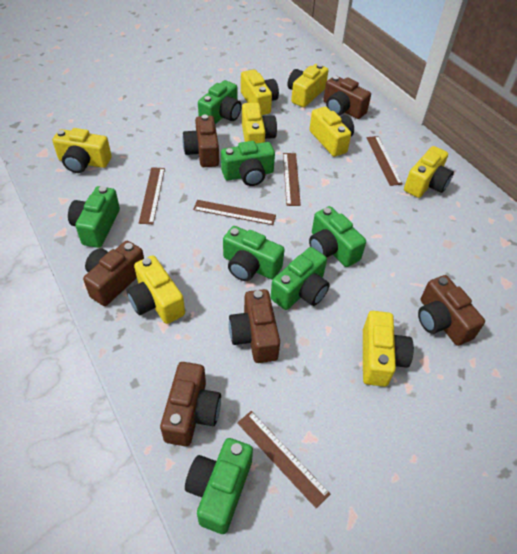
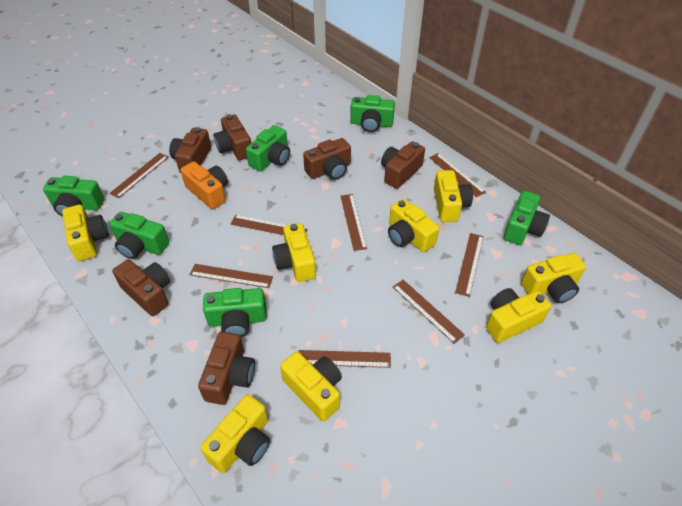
brown ruler: [139,167,165,224] [193,200,276,225] [237,411,330,509] [283,153,301,206] [366,136,402,186] = 5 -> [110,153,169,198] [190,264,273,288] [231,215,307,235] [298,350,391,368] [341,194,367,251] [393,280,465,344] [429,153,486,197] [455,233,484,297] = 8
green camera: [68,186,120,248] [185,438,253,534] [198,80,242,124] [221,141,275,186] [223,226,285,281] [271,247,330,310] [309,206,366,267] = 7 -> [43,176,104,217] [109,212,169,259] [203,288,267,337] [246,125,290,172] [350,95,395,132] [504,191,550,245] = 6
orange camera: none = 0 -> [180,161,228,209] = 1

